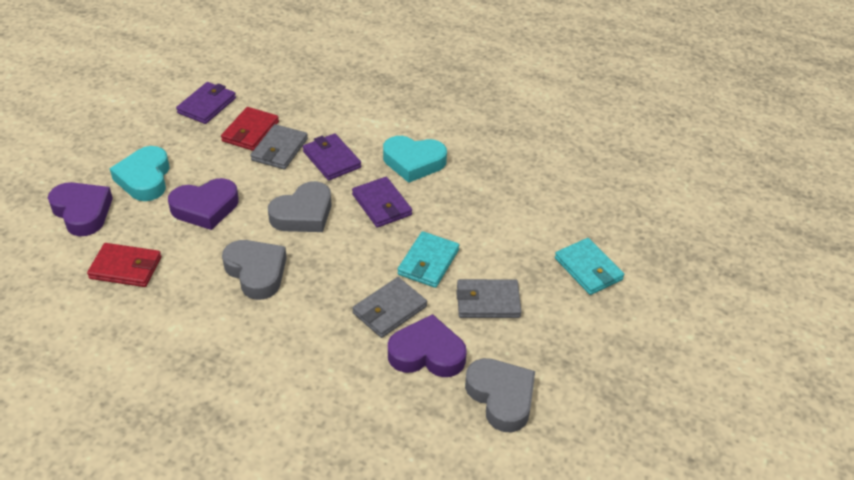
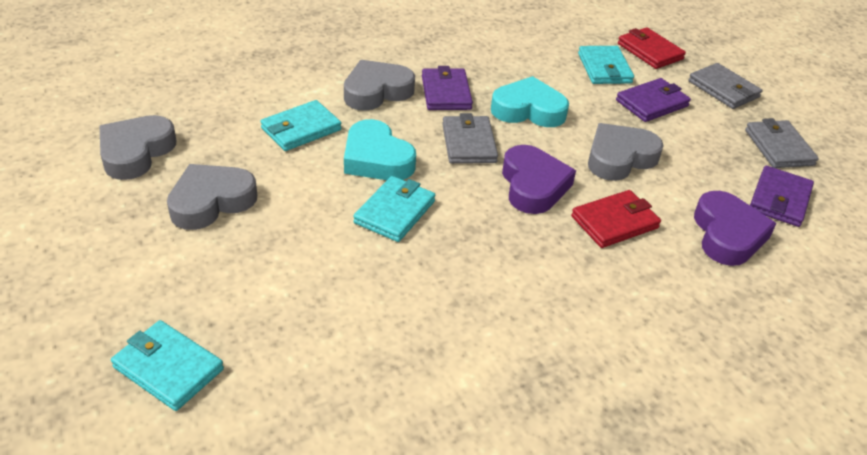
grey heart: [222,240,287,300] [268,181,332,232] [465,358,535,432] = 3 -> [100,115,176,180] [167,164,257,230] [344,60,415,111] [588,123,664,181] = 4
purple heart: [48,182,113,236] [168,178,239,230] [388,314,467,377] = 3 -> [502,145,576,214] [694,191,776,266] = 2
turquoise wallet: [397,231,459,288] [555,238,624,295] = 2 -> [111,320,224,411] [260,100,341,151] [353,176,435,242] [578,46,634,84] = 4

